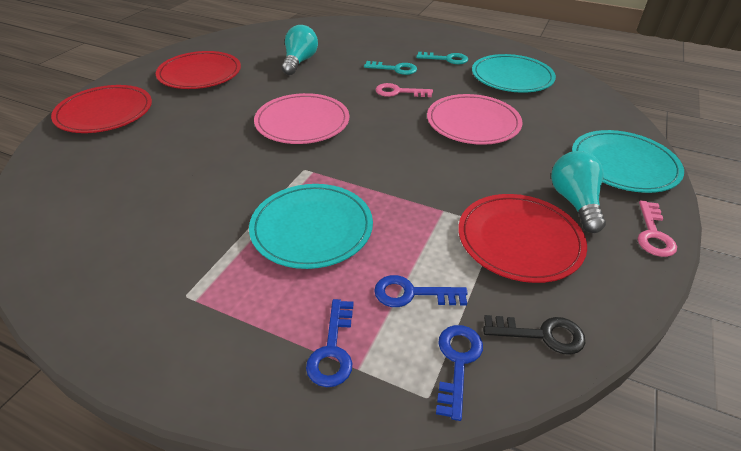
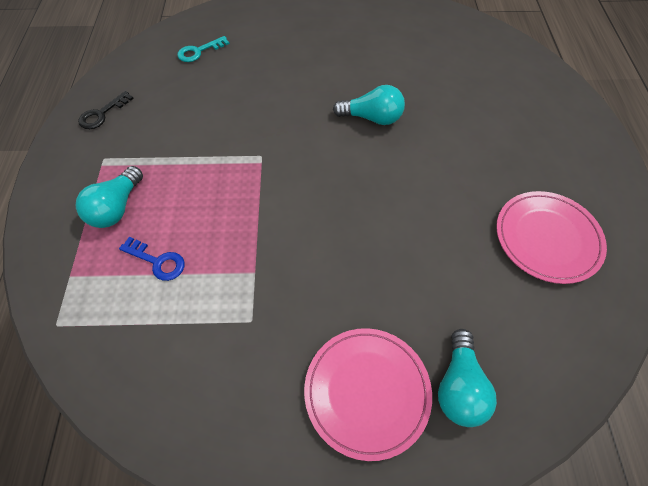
blue key: [306,299,354,387] [374,275,468,307] [436,325,483,421] = 3 -> [119,237,185,281] = 1
pink key: [375,83,433,97] [638,200,677,257] = 2 -> none = 0
red plate: [51,85,152,133] [156,51,241,89] [458,194,587,283] = 3 -> none = 0
turquoise key: [364,61,417,75] [416,52,468,64] = 2 -> [177,36,230,62] = 1
turquoise light bulb: [282,25,318,75] [551,151,606,233] = 2 -> [76,166,143,228] [333,85,405,125] [438,329,497,427] = 3
turquoise plate: [249,184,373,269] [472,54,556,93] [572,130,684,193] = 3 -> none = 0

